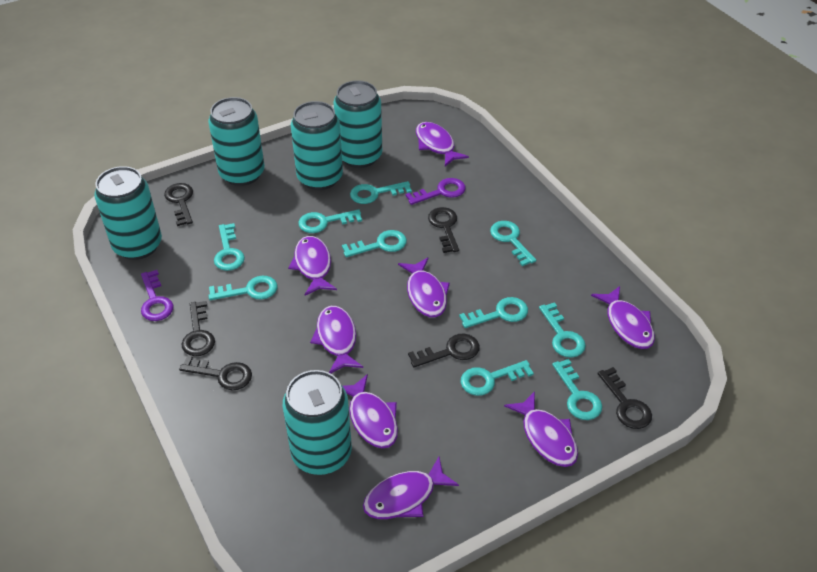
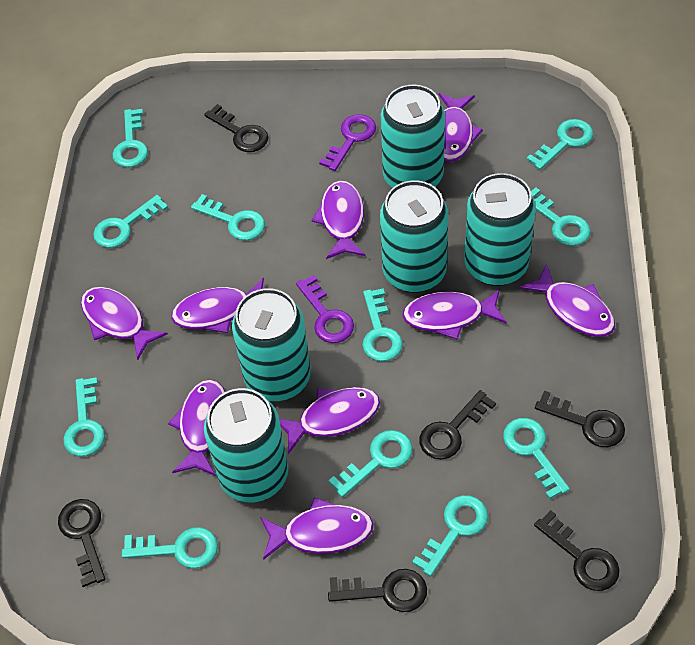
purple fish: [288,236,337,296] [310,306,363,374] [343,374,398,448] [363,457,459,519] [398,257,450,317] [416,122,469,166] [504,391,578,467] [591,286,655,349] = 8 -> [81,287,168,360] [168,380,225,476] [171,277,264,333] [260,497,374,560] [279,387,380,454] [312,181,366,259] [402,289,507,340] [439,93,483,162] [520,264,615,337] = 9
turquoise key: [208,276,277,300] [214,223,245,271] [298,209,362,233] [342,230,407,257] [350,181,412,204] [459,297,528,328] [460,360,534,396] [490,221,536,266] [539,302,586,358] [552,359,602,420] = 10 -> [63,377,105,456] [93,195,168,248] [113,109,148,167] [122,527,218,569] [191,194,265,240] [329,430,413,498] [362,288,403,361] [412,495,488,577] [503,418,570,499] [526,119,593,170] [531,187,591,246] = 11

